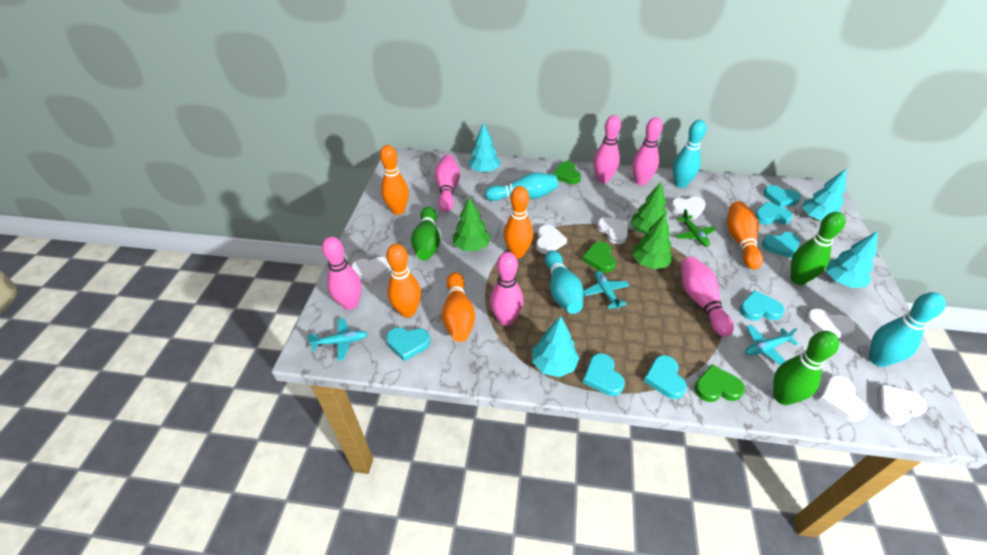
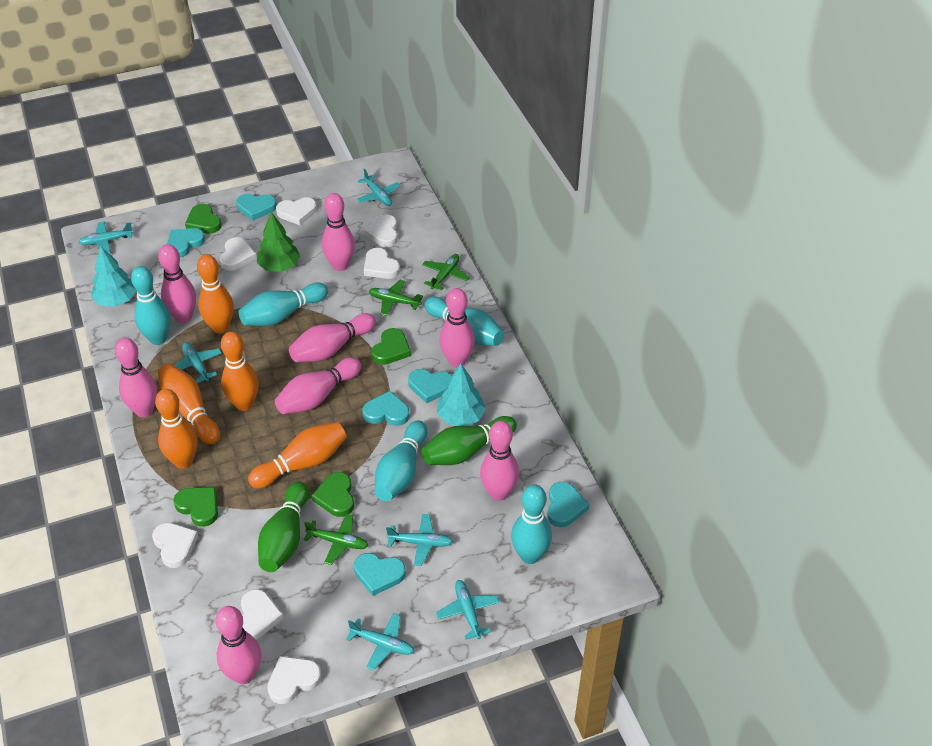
green bowling pin: [411,207,440,260] [773,331,839,405] [791,212,846,285] = 3 -> [258,482,309,572] [421,416,517,465] = 2
green heart: [553,161,581,184] [582,242,616,273] [694,364,745,402] = 3 -> [173,487,218,527] [185,204,222,234] [312,472,354,517] [372,328,411,365] = 4
green plane: [675,209,716,247] = 1 -> [303,514,368,565] [369,280,423,316] [422,254,470,290] = 3
green tree: [453,197,491,251] [631,182,669,234] [632,214,673,269] = 3 -> [257,212,300,272] = 1
pink bowling pin: [322,236,362,310] [435,154,460,212] [490,252,524,326] [594,115,621,183] [632,117,663,185] [681,256,734,337] = 6 -> [115,338,157,417] [158,244,196,323] [216,606,261,684] [275,357,361,414] [289,313,376,362] [322,193,355,271] [439,288,475,367] [480,421,519,501] = 8
turquoise bowling pin: [485,172,558,201] [545,250,583,314] [673,120,706,188] [869,292,946,367] = 4 -> [131,266,171,345] [239,283,328,326] [375,420,428,501] [424,297,504,346] [511,484,552,564] = 5
turquoise heart: [386,327,430,361] [583,353,625,396] [644,355,687,399] [739,290,785,321] [755,202,793,225] [762,232,800,258] [763,185,801,207] = 7 -> [167,228,205,258] [236,194,277,221] [354,553,406,596] [363,391,410,426] [408,369,452,403] [547,482,589,527] = 6
turquoise plane: [307,318,368,361] [583,271,630,309] [745,325,798,365] = 3 -> [79,221,133,254] [174,342,222,383] [346,613,414,670] [356,168,400,206] [386,514,453,566] [436,580,500,639] = 6
turquoise tree: [468,122,501,173] [532,316,579,377] [802,169,846,221] [826,231,878,288] = 4 -> [91,246,137,307] [437,363,486,426] = 2

